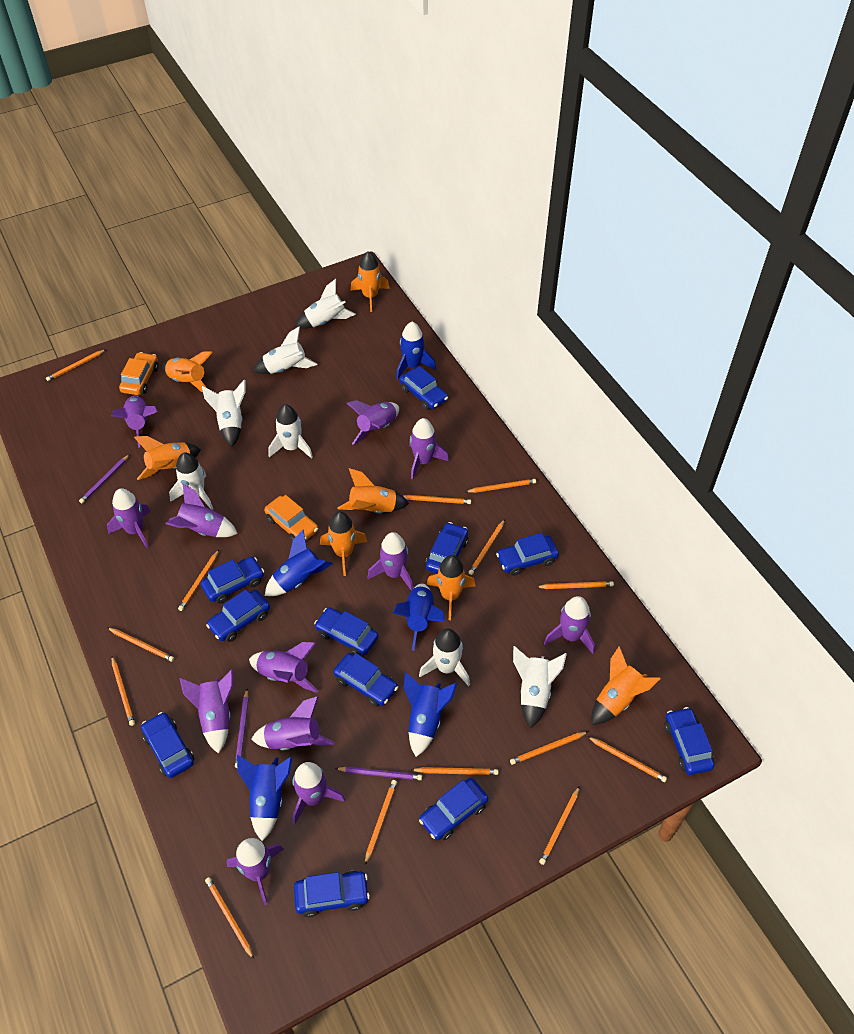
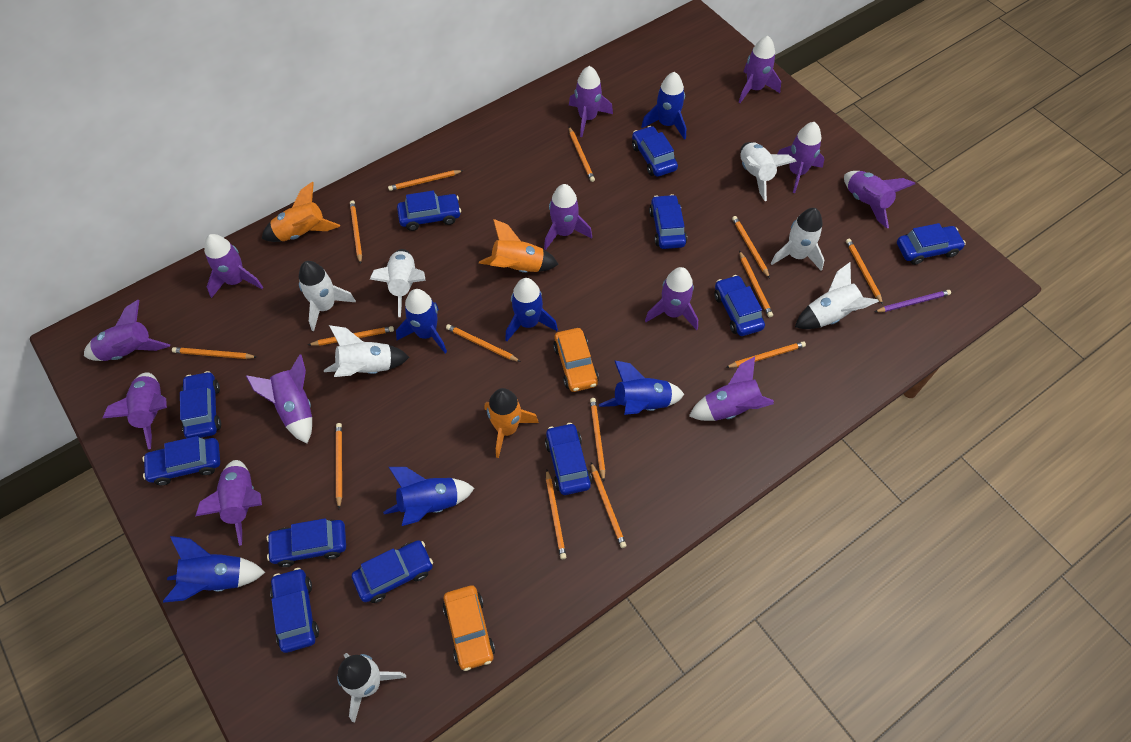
blue rocket: [237,755,292,841] [265,530,333,596] [393,584,445,651] [396,322,436,379] [404,672,457,757] = 5 -> [163,536,265,603] [383,467,474,526] [396,289,447,353] [505,278,558,341] [599,360,685,415] [641,72,686,140] = 6
orange rocket: [134,436,201,480] [162,351,213,392] [320,511,367,576] [337,468,409,513] [351,251,390,312] [426,555,475,620] [591,646,660,725] = 7 -> [262,182,340,242] [479,219,559,273] [485,388,539,458] = 3
purple pencil: [79,454,130,503] [235,689,249,768] [335,767,422,780] = 3 -> [875,290,951,312] = 1

